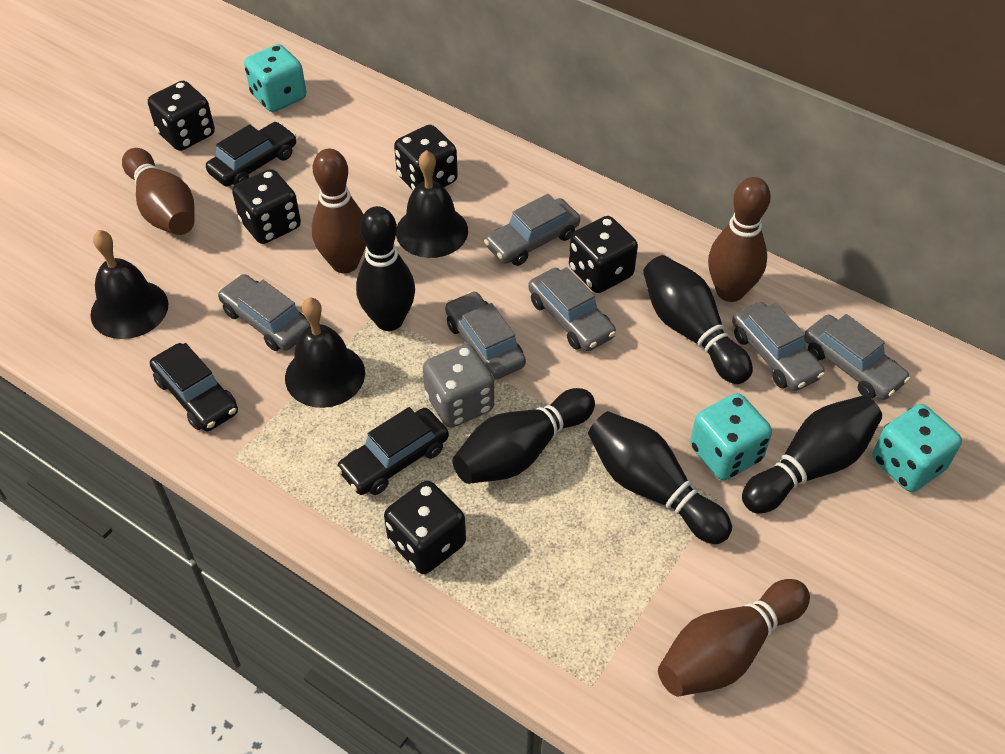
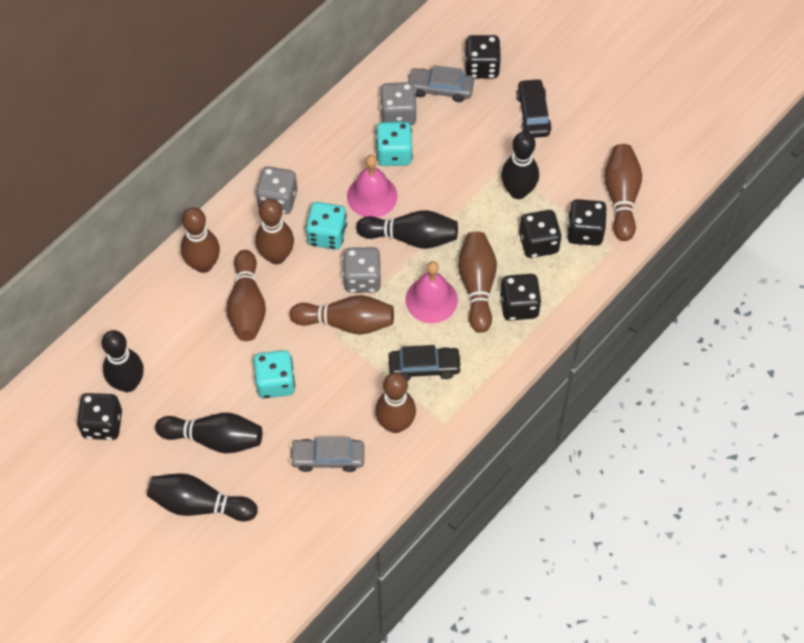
black bell: [90,230,168,339] [285,298,365,408] [396,150,468,258] = 3 -> none = 0
black car: [150,343,238,431] [206,122,297,187] [336,407,449,495] = 3 -> [389,345,462,381] [516,78,552,138] = 2
brown bowling pin: [122,148,195,235] [312,149,366,273] [658,579,810,697] [708,177,771,302] = 4 -> [181,207,220,273] [226,250,266,341] [255,199,294,264] [290,295,394,335] [375,372,416,433] [458,231,497,333] [604,144,642,241] = 7
grey car: [218,274,310,351] [445,291,526,380] [484,194,580,266] [528,267,616,351] [732,302,825,391] [804,314,910,400] = 6 -> [290,437,364,472] [408,65,474,102] = 2
grey dice: [423,344,494,427] = 1 -> [256,166,297,214] [343,247,381,293] [380,82,417,126] = 3
pink bell: none = 0 -> [347,155,398,218] [405,261,458,323] = 2

